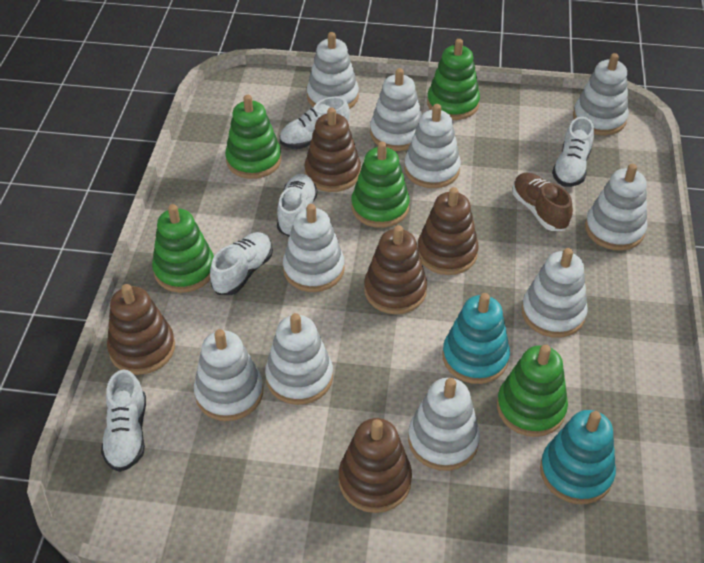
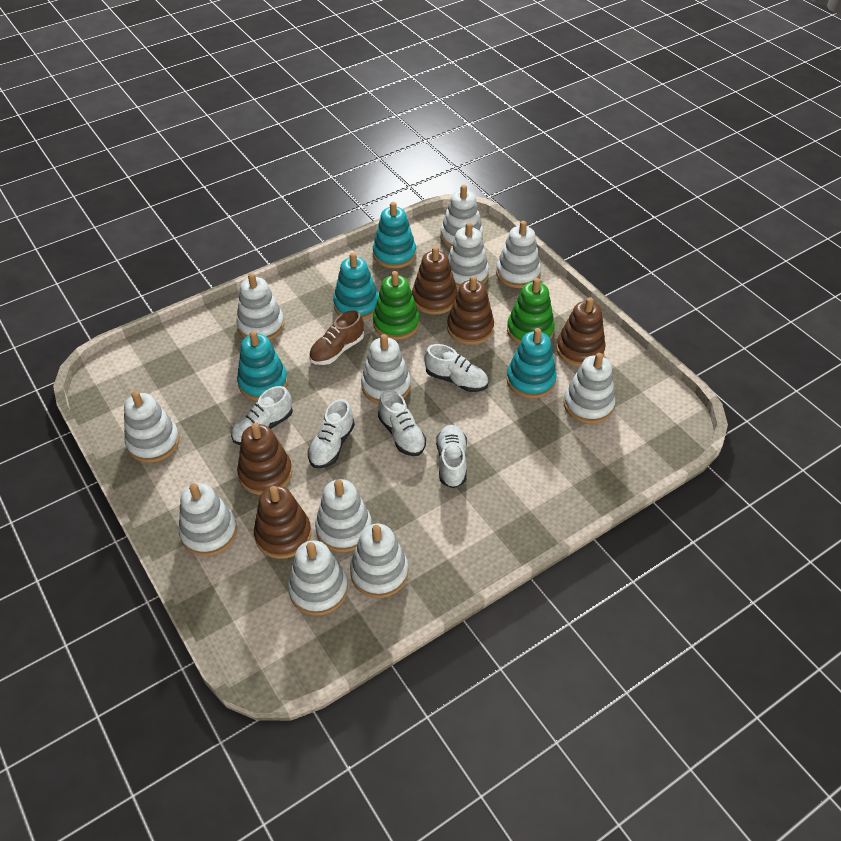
green stacking toy: [152,204,214,293] [225,95,281,179] [351,142,410,228] [427,39,480,120] [497,345,568,437] = 5 -> [373,271,420,340] [507,278,555,344] = 2
turquoise stacking toy: [442,293,510,384] [540,410,616,504] = 2 -> [237,331,288,401] [333,253,379,320] [373,202,416,269] [506,328,557,399] = 4
white stacking toy: [194,329,263,421] [265,313,333,405] [283,204,345,292] [307,32,359,109] [370,68,422,151] [404,104,461,188] [408,378,480,471] [521,248,588,338] [573,53,629,135] [585,164,647,251] = 10 -> [124,391,180,463] [179,483,237,556] [236,273,284,340] [288,540,348,616] [315,479,372,552] [350,523,408,598] [361,334,411,404] [440,185,483,249] [448,222,489,288] [496,221,541,288] [563,353,615,424] = 11

